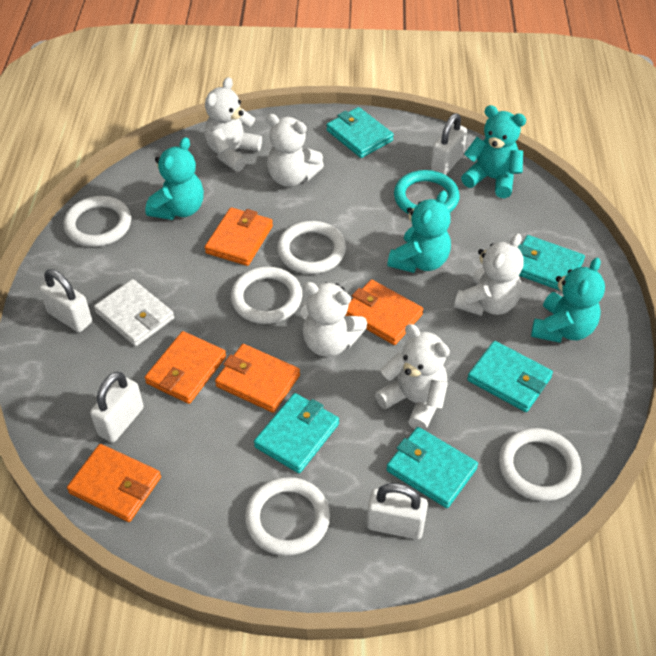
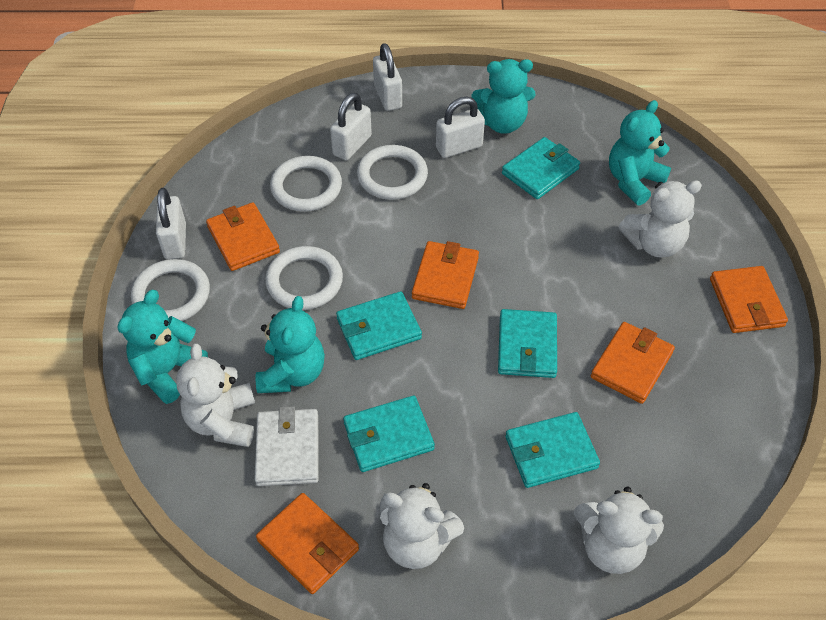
turquoise ring: [394,170,460,214] = 1 -> none = 0
white ring: [63,196,131,247] [231,267,302,324] [245,477,330,556] [277,221,346,274] [499,428,582,501] = 5 -> [131,259,210,321] [265,246,343,310] [270,156,342,212] [357,145,428,200] = 4
white teddy bear: [205,77,262,172] [265,114,324,187] [300,282,367,357] [375,324,450,430] [454,234,524,316] = 5 -> [176,344,255,447] [380,483,464,569] [574,487,664,574] [618,180,702,258] = 4

